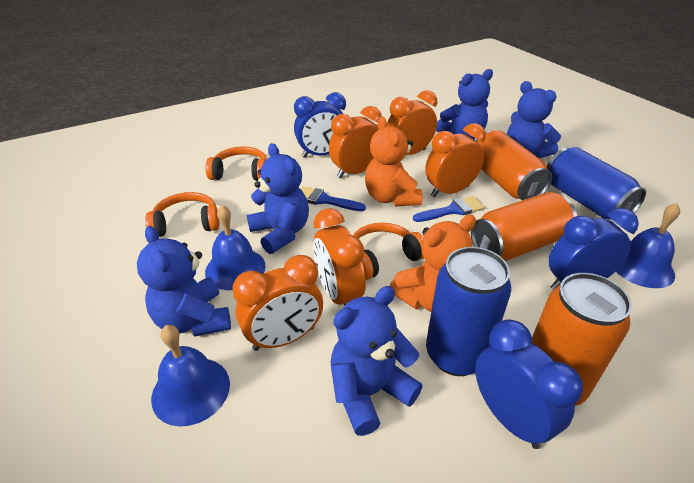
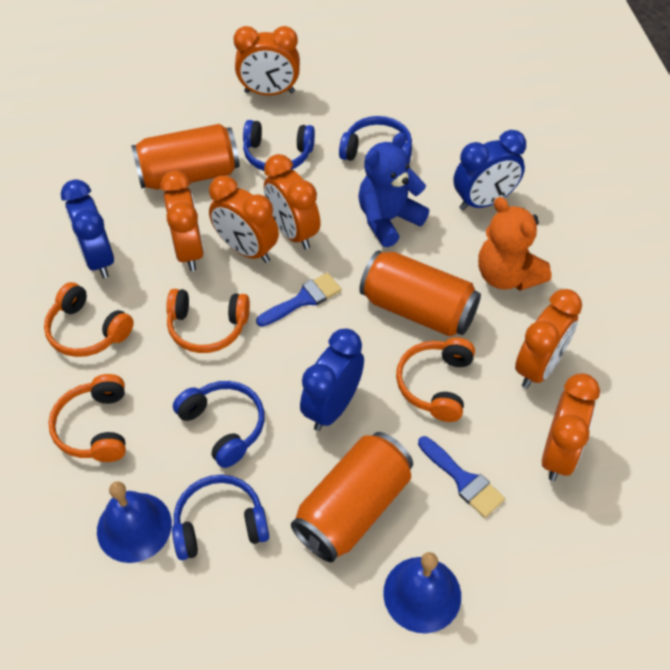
blue bell: [151,325,230,426] [205,205,266,290] [616,203,680,288] = 3 -> [97,481,172,563] [383,552,461,634] = 2
blue can: [426,247,512,376] [547,147,646,220] = 2 -> none = 0
blue headphones: none = 0 -> [172,475,269,560] [173,381,265,468] [243,120,315,171] [339,116,412,163] = 4
blue teddy bear: [137,226,231,337] [247,143,309,254] [330,286,423,436] [436,69,493,139] [507,81,561,158] = 5 -> [358,132,429,247] = 1
orange clock: [232,255,323,351] [313,208,366,306] [329,106,382,178] [387,90,437,155] [425,123,486,198] = 5 -> [160,171,204,271] [209,176,279,263] [233,26,300,95] [264,154,321,250] [515,289,582,388] [542,373,600,481] = 6
orange headphones: [145,192,219,237] [206,146,267,181] [353,223,424,280] = 3 -> [44,282,134,357] [48,374,126,462] [166,289,250,353] [396,338,475,422] = 4
orange teddy bear: [365,117,422,206] [390,215,476,312] = 2 -> [478,197,551,291] = 1

